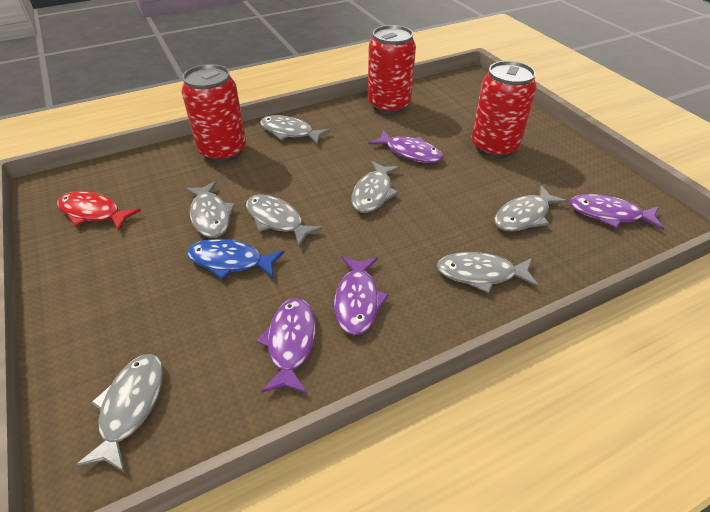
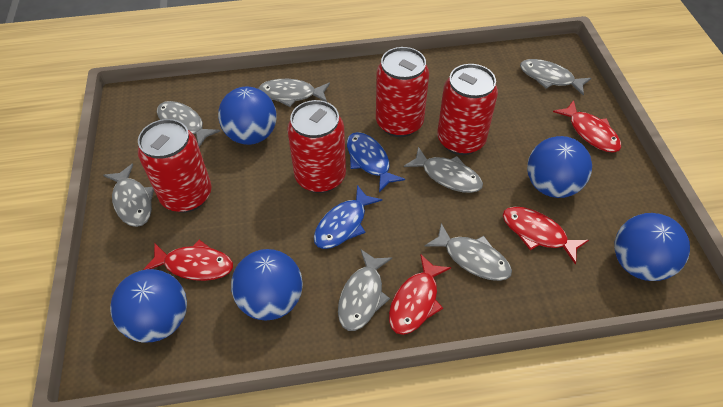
blue ball: none = 0 -> [110,269,187,342] [218,87,277,145] [231,249,303,321] [527,136,592,198] [614,213,690,281] = 5
blue fish: [187,239,284,279] = 1 -> [314,185,382,249] [347,132,405,192] = 2
purple fish: [257,298,316,394] [334,256,389,335] [369,130,443,163] [570,194,664,230] = 4 -> none = 0
red can: [182,64,246,163] [368,25,416,114] [472,61,537,158] = 3 -> [138,119,212,213] [287,100,346,193] [376,47,429,137] [437,64,498,155] = 4
red fish: [57,191,141,231] = 1 -> [143,240,233,281] [389,254,451,335] [503,207,589,265] [553,100,621,153] = 4

